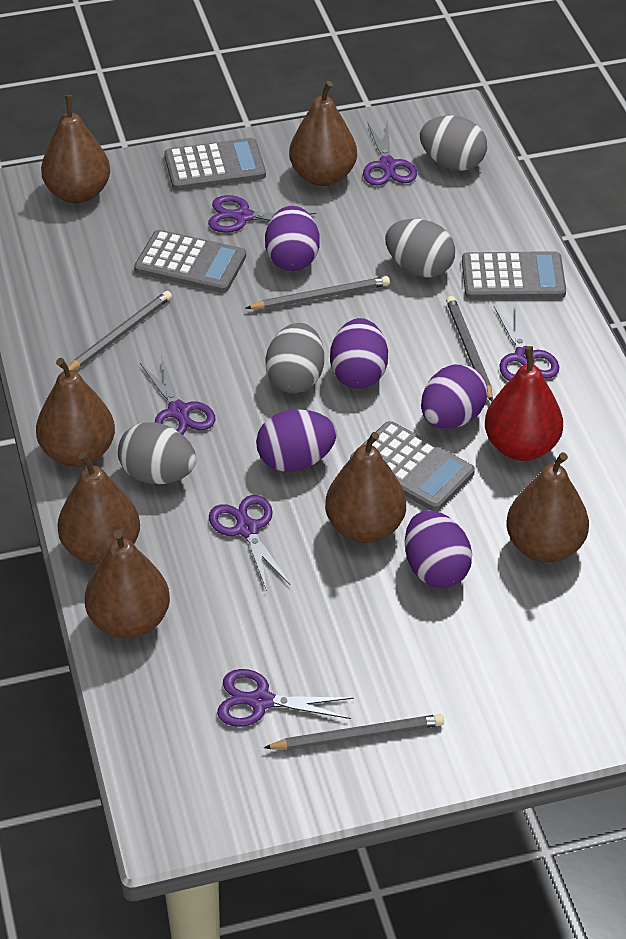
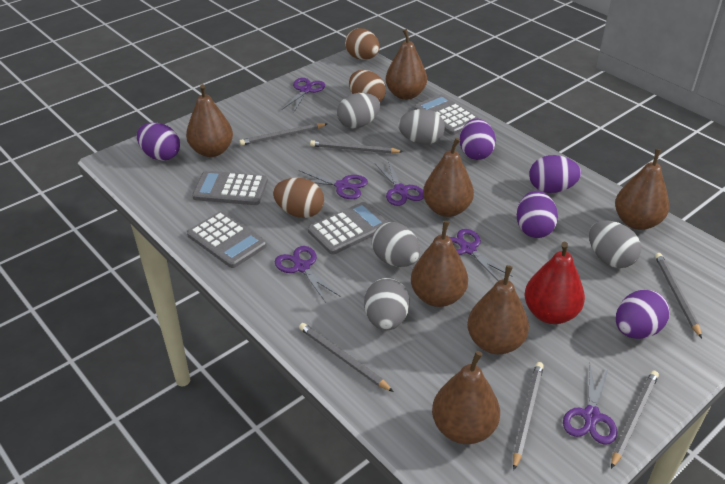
brown egg: none = 0 -> [273,178,324,218] [345,28,380,60] [349,70,386,102] = 3
grey egg: [118,422,196,484] [265,323,324,393] [385,219,455,278] [420,116,487,171] = 4 -> [337,93,380,129] [364,278,409,330] [372,222,420,267] [398,109,445,145] [589,221,641,268] = 5
grey pencil: [68,291,172,370] [245,276,390,309] [264,714,444,750] [446,296,493,402] = 4 -> [239,123,327,146] [299,323,394,392] [310,140,403,154] [513,362,544,470] [611,370,659,469] [655,253,702,338] = 6

